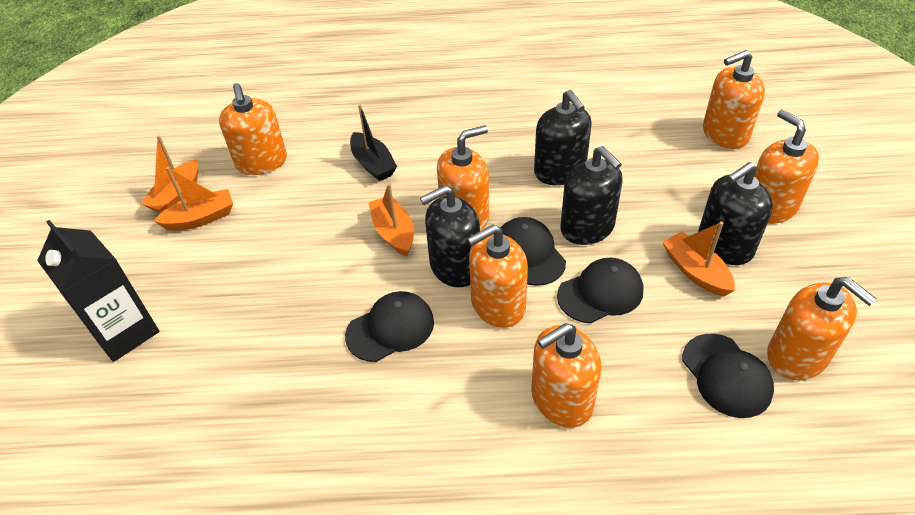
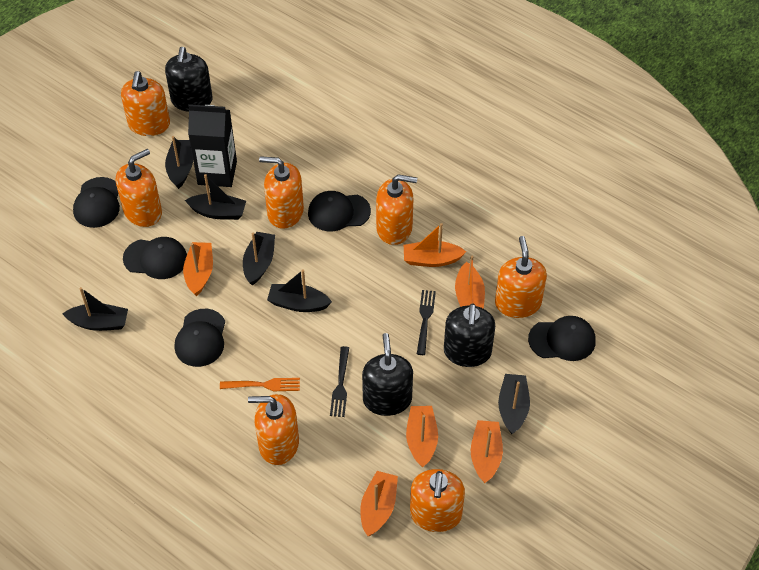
black boat: [350,104,397,181] = 1 -> [63,287,128,331] [165,136,193,189] [185,174,246,220] [243,232,275,285] [267,269,332,312] [498,374,530,434] = 6
black cap: [345,291,434,362] [500,217,566,286] [557,258,643,323] [682,334,774,418] = 4 -> [73,177,120,228] [123,237,187,279] [175,309,225,367] [308,191,371,232] [528,316,596,361] = 5
black fork: none = 0 -> [330,346,349,417] [417,290,436,355] = 2
black soap dispenser: [420,185,480,287] [534,90,592,185] [561,146,623,245] [698,162,773,265] = 4 -> [165,47,212,112] [362,333,413,416] [444,303,495,367] = 3
orange boat: [140,135,198,213] [154,167,233,231] [368,183,414,257] [663,221,735,296] = 4 -> [183,242,213,296] [360,471,398,536] [404,223,466,267] [406,406,438,468] [455,256,485,309] [471,420,503,483] = 6
orange fork: none = 0 -> [220,378,300,391] = 1

